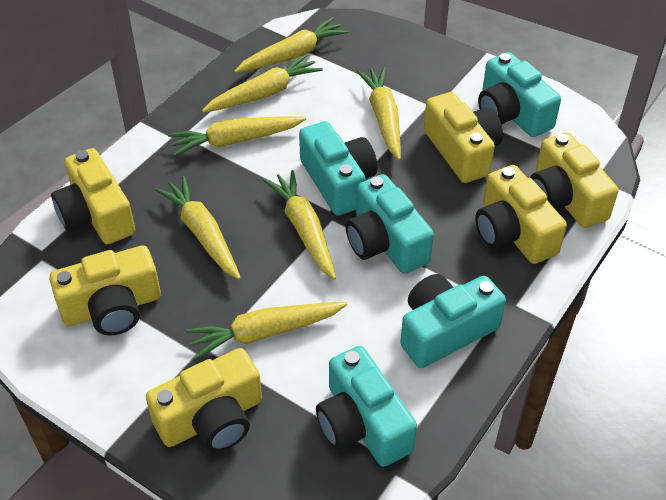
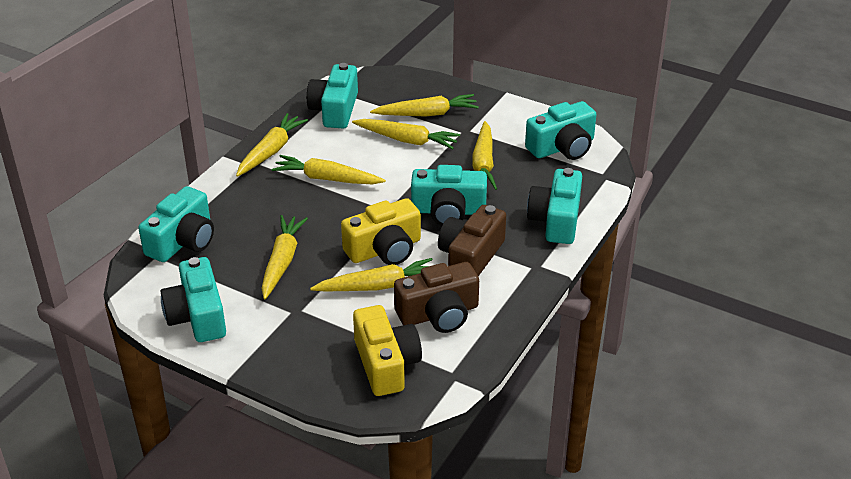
brown camera: none = 0 -> [394,262,479,333] [438,205,506,276] = 2
turquoise camera: [299,121,378,216] [316,346,417,467] [346,174,434,274] [400,274,506,368] [478,52,561,137] = 5 -> [138,186,214,262] [160,257,226,342] [307,63,358,129] [411,165,487,226] [525,101,597,160] [527,168,582,244] = 6
yellow camera: [49,245,161,336] [51,148,135,245] [146,348,262,452] [424,92,503,183] [475,165,567,264] [530,132,618,228] = 6 -> [341,198,421,265] [353,305,422,396] = 2

